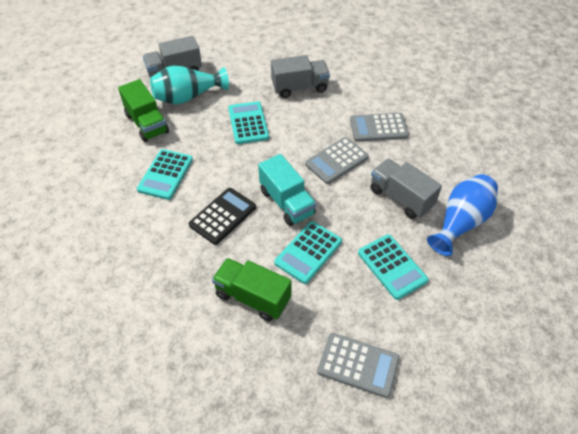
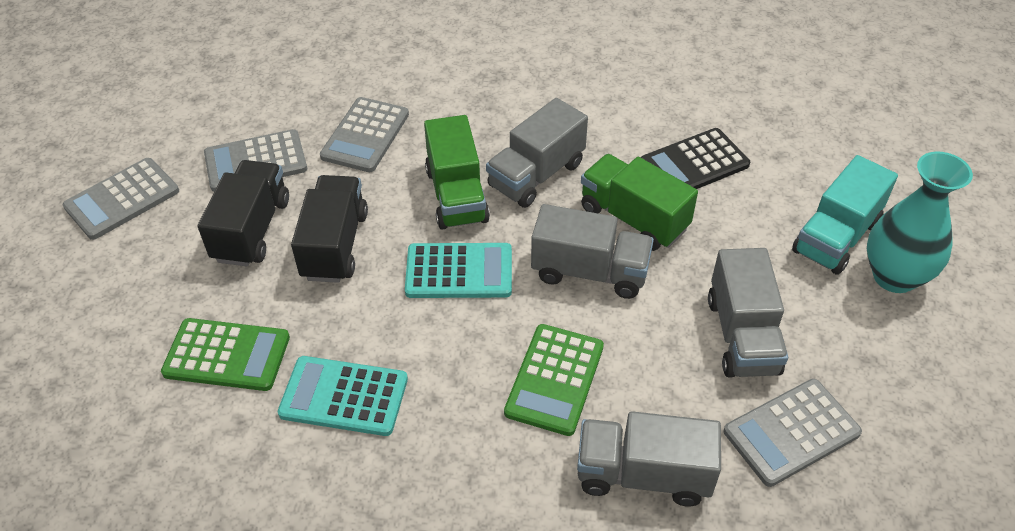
black truck: none = 0 -> [198,160,289,266] [291,175,368,283] = 2
blue vase: [427,174,498,256] = 1 -> none = 0
green calculator: none = 0 -> [161,318,290,391] [504,324,604,436] = 2
grey calculator: [305,137,369,184] [317,333,400,398] [350,113,409,142] = 3 -> [63,158,179,240] [204,129,307,192] [320,97,409,172] [723,379,862,487] = 4
grey truck: [143,36,202,77] [271,55,330,98] [370,159,442,219] = 3 -> [486,98,588,208] [531,204,654,299] [577,411,721,507] [708,248,788,377] = 4
turquoise calculator: [137,149,193,200] [228,101,269,144] [274,221,342,284] [358,234,429,300] = 4 -> [278,356,408,436] [405,243,512,298] = 2

